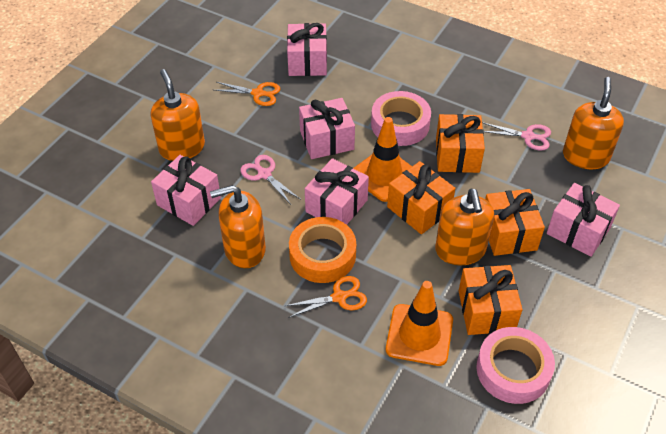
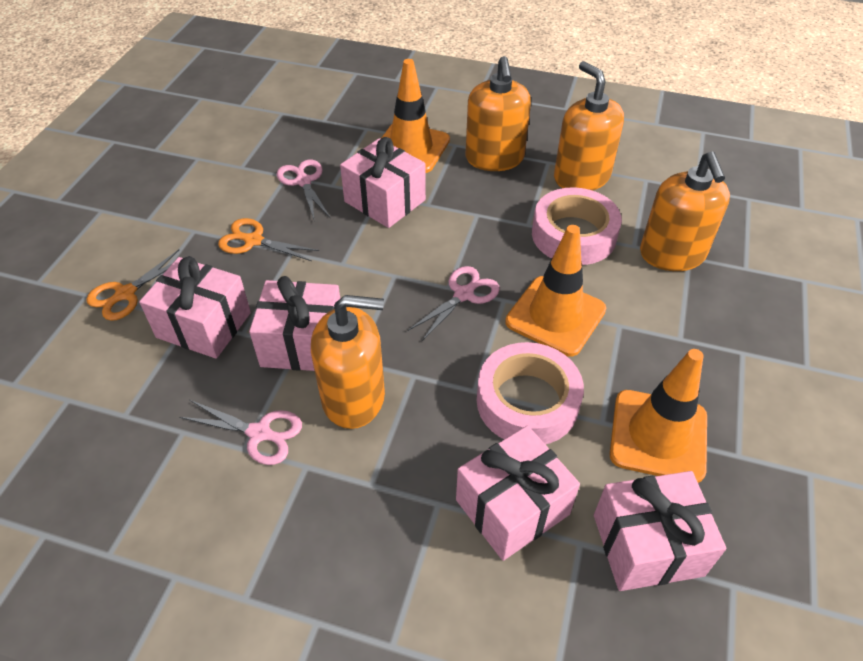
orange gift: [387,161,455,234] [436,114,485,173] [459,265,523,335] [485,189,545,256] = 4 -> none = 0
orange tape: [289,217,356,283] = 1 -> none = 0
orange traffic cone: [353,117,412,202] [386,281,453,366] = 2 -> [382,59,450,173] [505,225,606,356] [610,349,707,483] = 3
pink scissors: [240,155,300,205] [482,122,551,151] = 2 -> [179,400,302,465] [276,160,330,222] [408,266,500,341] = 3

